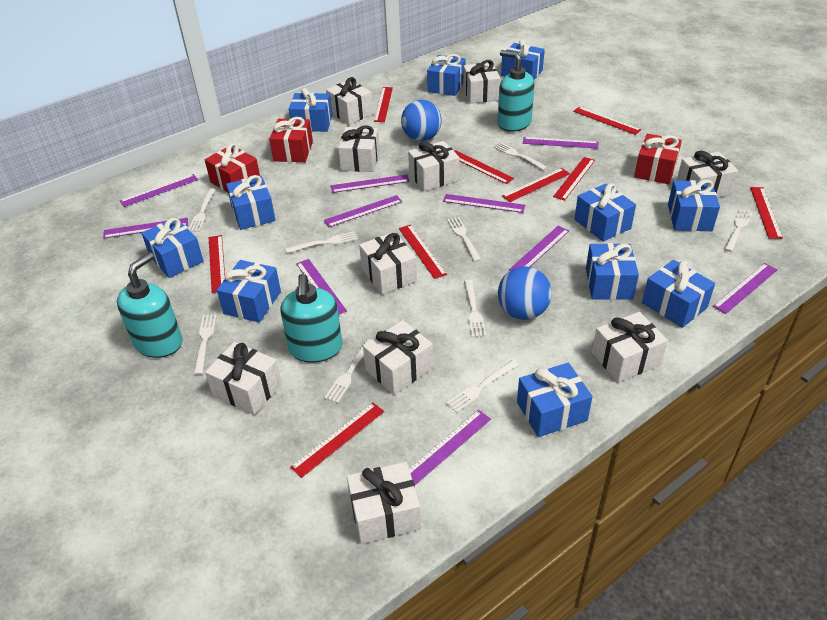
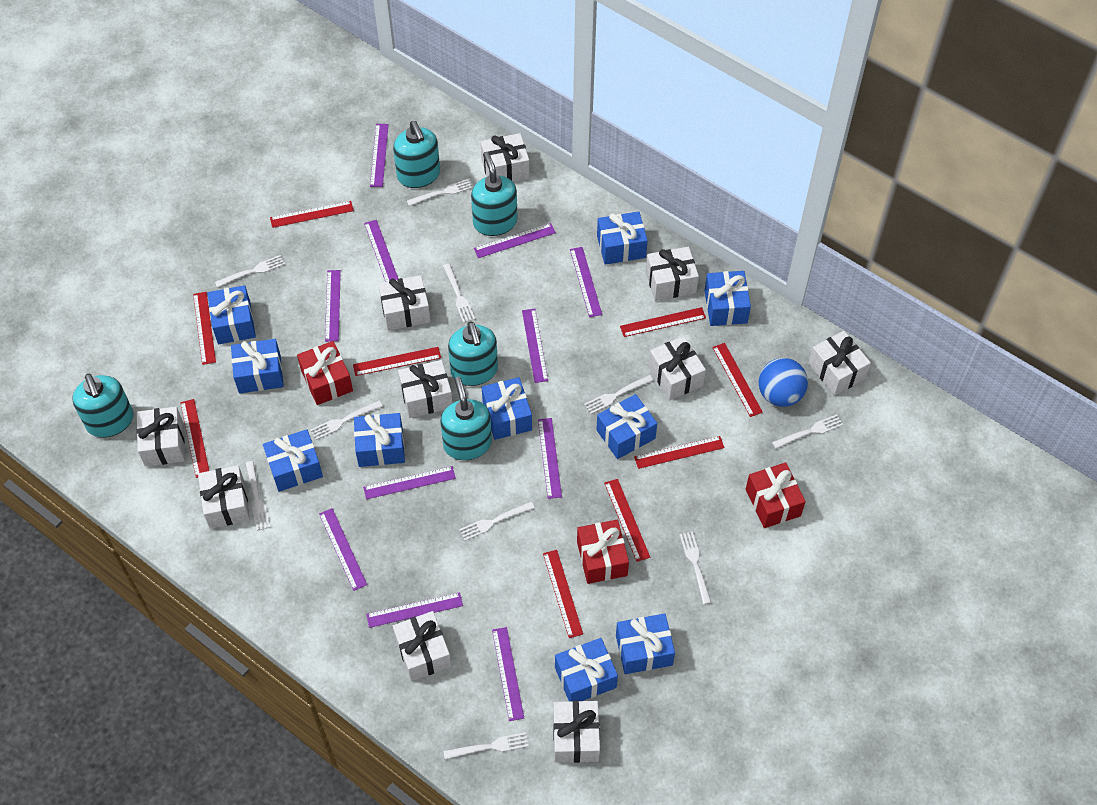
blue ball: [401,100,442,141] [498,266,552,320] = 2 -> [758,358,808,407] = 1
blue gift: [141,217,204,278] [217,260,281,323] [226,175,276,230] [289,88,332,132] [427,54,466,96] [501,39,545,80] [517,362,593,437] [574,183,636,242] [586,243,639,300] [642,260,715,328] [668,180,720,231] = 11 -> [207,285,256,344] [231,339,284,394] [263,429,323,492] [354,413,405,467] [482,377,532,440] [555,638,618,701] [596,394,657,459] [597,211,648,265] [616,614,675,674] [704,271,751,326] = 10
purple ruler: [103,218,188,239] [120,174,198,207] [296,259,347,314] [324,195,402,227] [331,175,410,193] [409,410,491,485] [443,194,525,213] [509,226,569,271] [523,137,598,149] [713,263,778,314] = 10 -> [319,508,367,591] [325,270,341,342] [363,466,456,499] [364,220,398,282] [366,592,463,628] [370,124,389,187] [474,223,556,258] [492,627,524,721] [522,309,548,383] [538,418,562,499] [570,247,602,317] = 11
turquoise soap dispenser: [117,252,182,358] [280,274,342,363] [498,50,535,132] = 3 -> [72,373,133,437] [393,121,440,188] [440,377,492,460] [448,322,498,386] [471,152,518,236] = 5
white fork: [189,189,215,232] [194,314,217,375] [286,231,358,253] [324,339,371,403] [446,360,518,413] [447,217,481,262] [464,280,486,337] [493,142,547,170] [725,209,753,252] = 9 -> [215,255,285,288] [245,461,270,531] [310,400,382,440] [407,178,474,206] [443,264,475,323] [443,732,529,759] [459,502,534,541] [584,375,653,414] [680,531,711,604] [772,414,843,449] = 10

